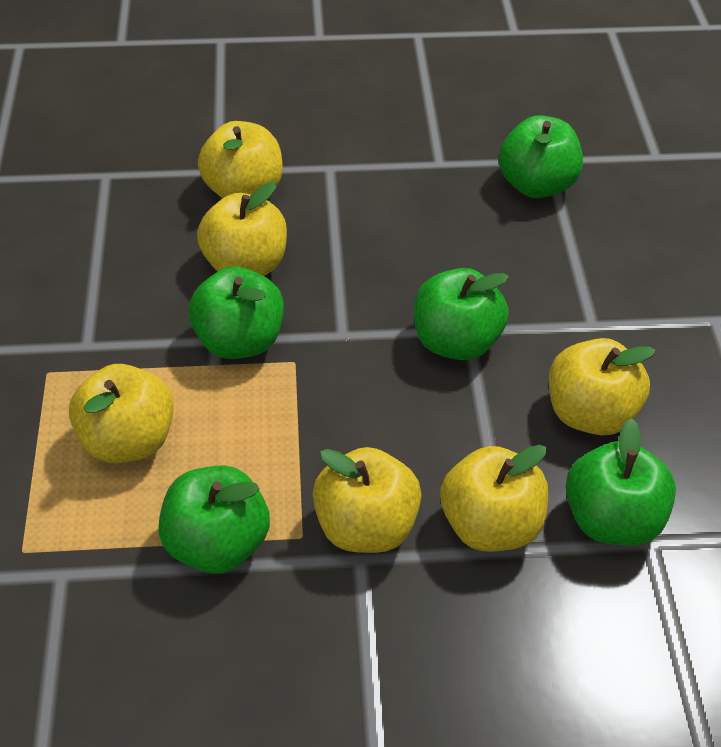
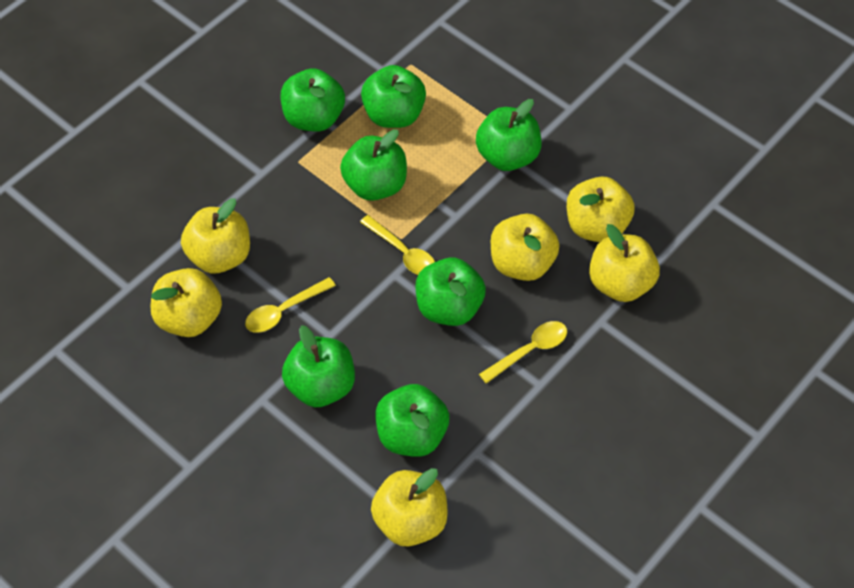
green apple: [158,465,270,574] [188,267,284,359] [414,268,509,360] [499,115,583,198] [566,418,676,546] = 5 -> [281,68,345,131] [282,325,355,407] [340,129,407,201] [361,65,426,128] [375,384,449,457] [415,257,486,326] [476,99,542,171] = 7
yellow spoon: none = 0 -> [245,277,336,333] [360,215,435,275] [479,321,567,384] = 3

